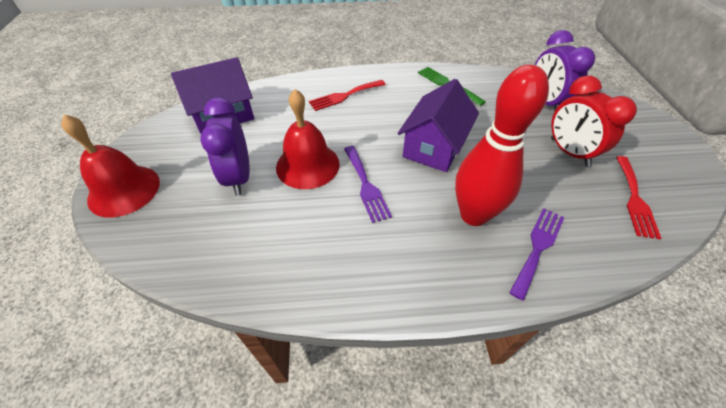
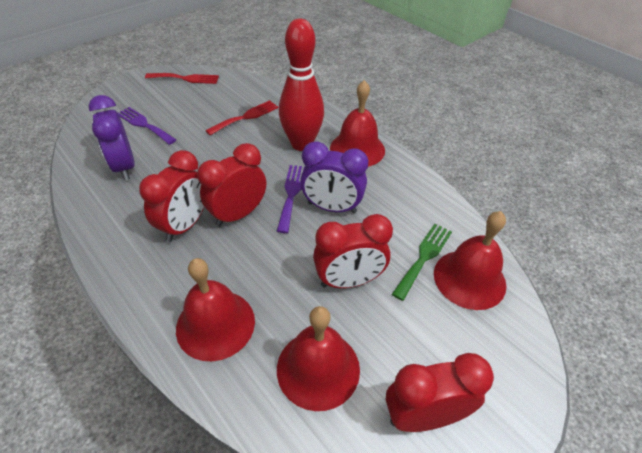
purple house: [171,57,254,134] [398,79,479,172] = 2 -> none = 0
red bell: [61,115,160,218] [276,89,340,189] = 2 -> [176,258,255,361] [277,306,360,411] [330,80,385,167] [434,211,506,310] = 4
red clock: [551,75,637,167] = 1 -> [139,150,204,242] [197,143,266,227] [313,214,393,288] [386,353,494,432] = 4

